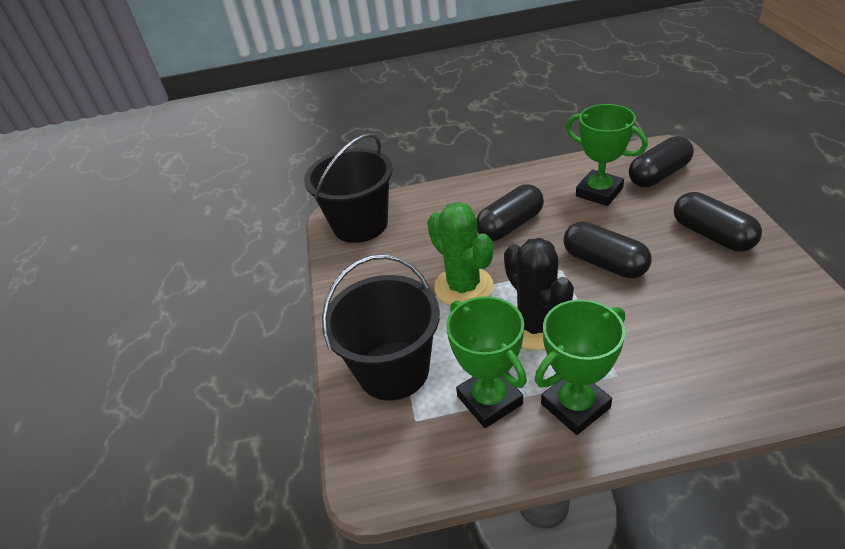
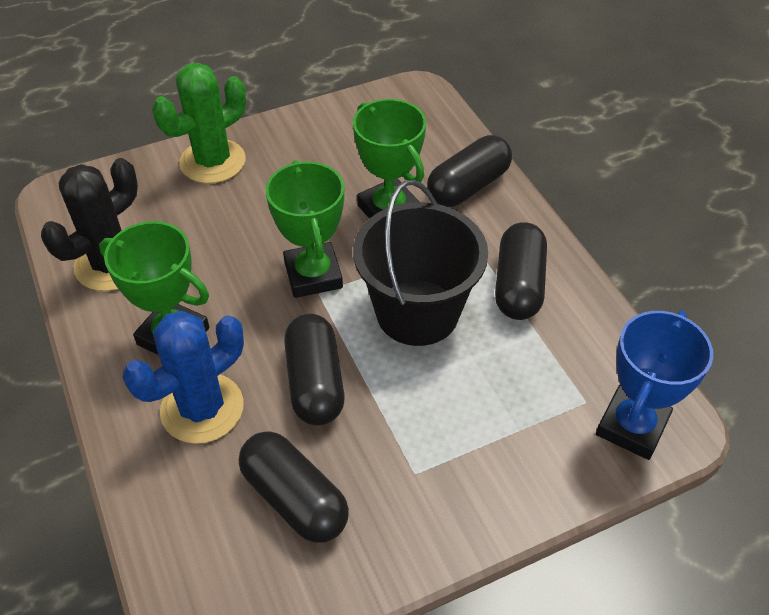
black bucket: [304,133,393,243] [322,254,440,400] = 2 -> [353,180,488,346] = 1
blue cactus: none = 0 -> [123,311,244,444] = 1
blue trophy: none = 0 -> [596,311,713,460] = 1

